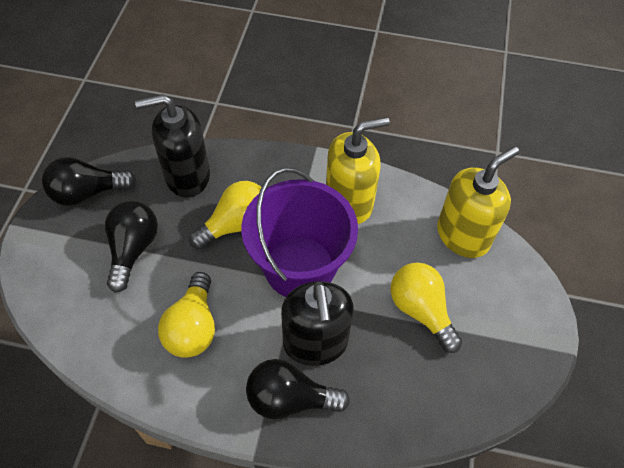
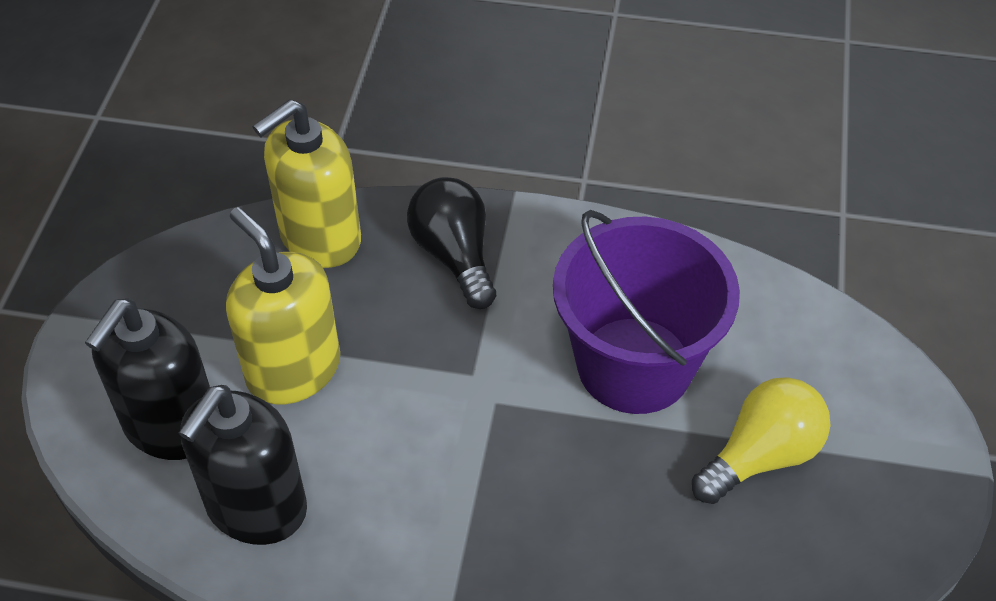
black light bulb: [42,157,136,206] [105,200,158,293] [246,359,350,419] = 3 -> [407,177,496,309] = 1
yellow light bulb: [158,272,215,358] [189,181,262,249] [390,263,462,353] = 3 -> [692,377,831,504] = 1

